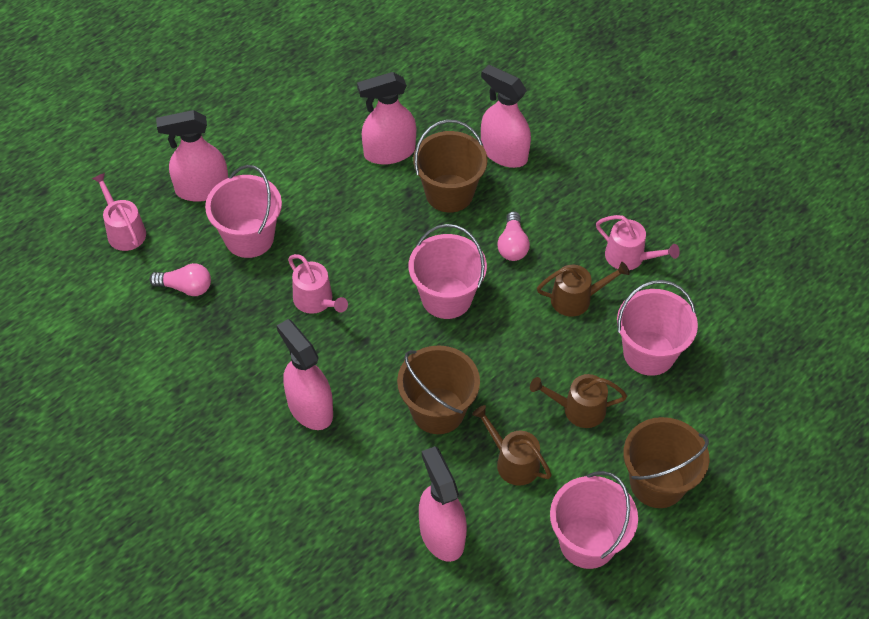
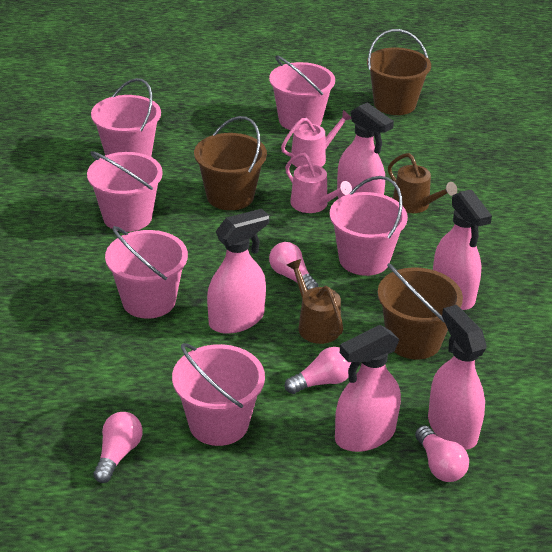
brown watering can: [472,405,552,486] [530,374,627,428] [537,262,630,317] = 3 -> [287,259,343,344] [388,153,457,213] = 2
pink bucket: [205,165,282,258] [409,224,487,319] [550,471,638,569] [617,280,698,376] = 4 -> [87,151,163,232] [91,78,161,157] [105,226,188,319] [172,343,265,446] [269,55,335,130] [330,176,408,276] = 6
pink light bulb: [149,263,211,296] [497,211,530,261] = 2 -> [93,412,143,483] [269,242,318,290] [285,347,352,394] [415,426,469,482] = 4
pink watering can: [91,173,146,251] [288,254,348,314] [596,215,680,270] = 3 -> [281,110,351,167] [285,153,352,213] = 2

